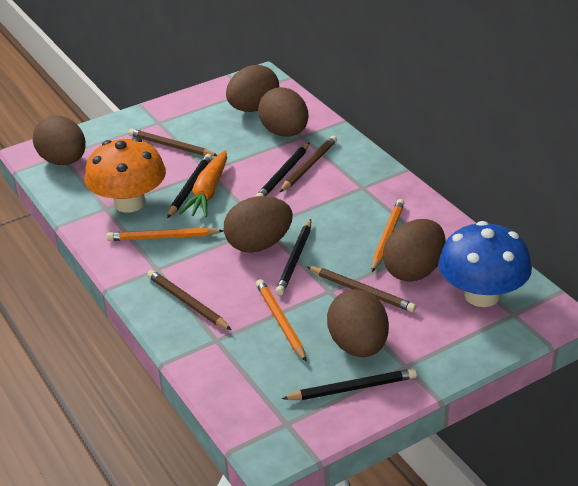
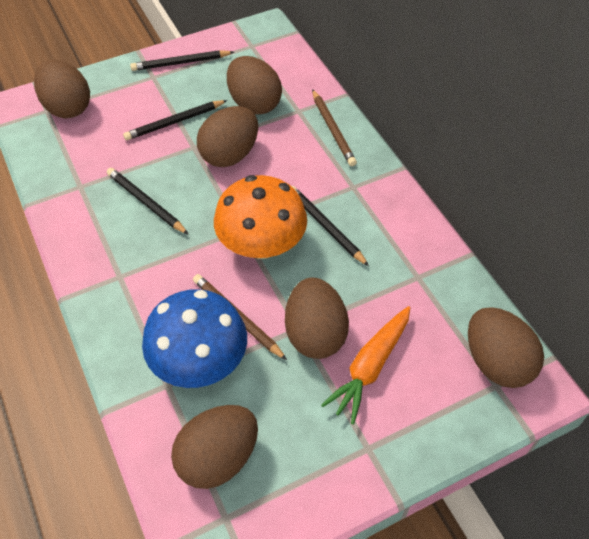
brown pencil: [128,129,217,156] [147,270,231,330] [279,136,337,192] [307,266,417,312] = 4 -> [193,274,287,360] [312,89,357,166] = 2
orange pencil: [107,228,224,241] [256,279,307,362] [372,199,405,272] = 3 -> none = 0

